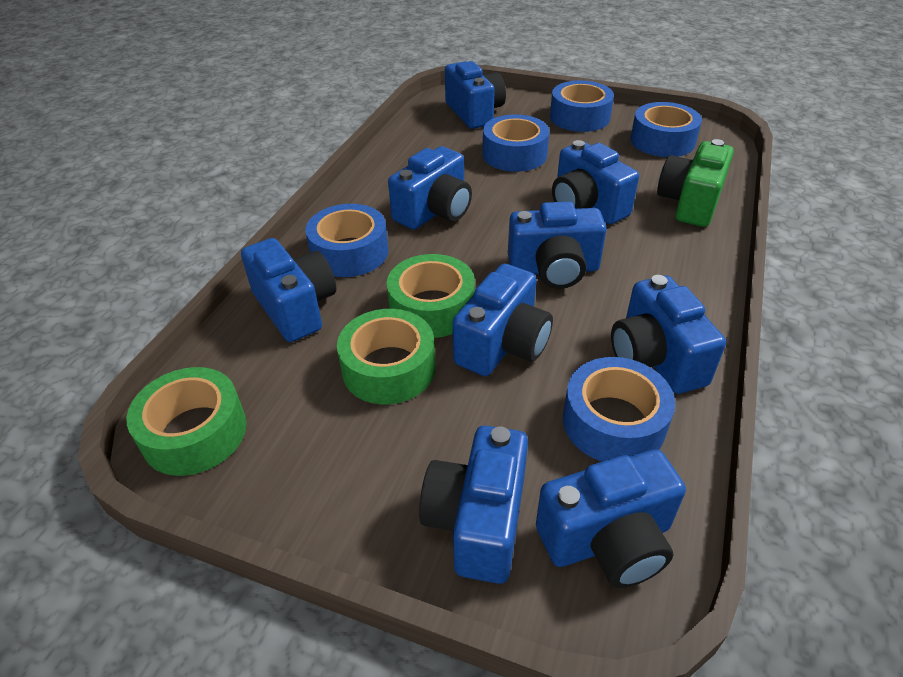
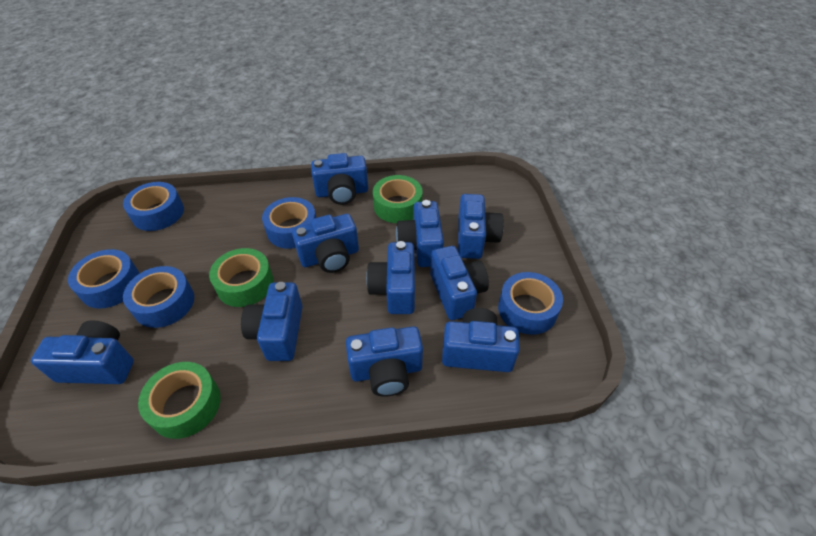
blue camera: [241,238,336,342] [388,146,472,230] [419,426,528,584] [445,61,506,129] [452,264,553,376] [508,202,606,289] [536,449,686,588] [552,140,639,224] [611,275,726,394] = 9 -> [31,320,134,384] [241,282,303,361] [292,214,359,273] [311,153,368,205] [346,326,423,397] [366,241,415,314] [396,200,444,267] [430,246,489,320] [442,308,520,372] [458,194,504,259] = 10
green camera: [657,139,734,227] = 1 -> none = 0

